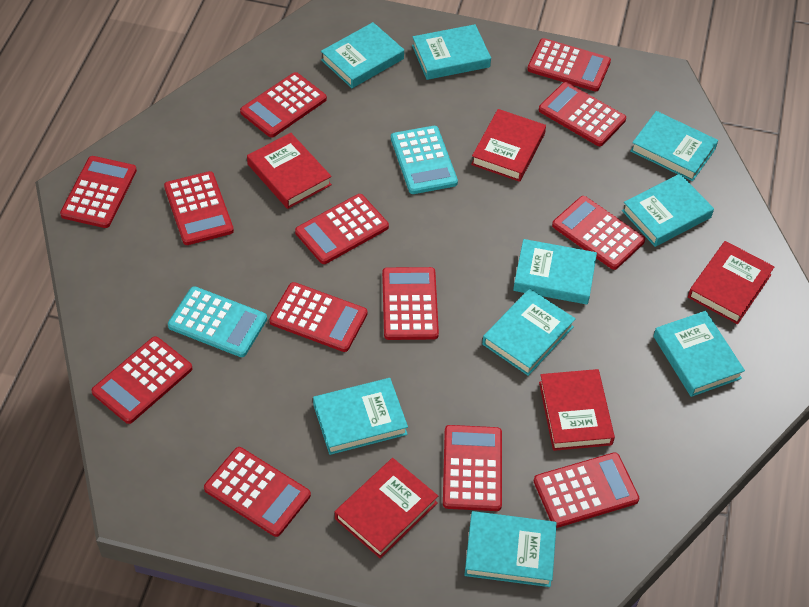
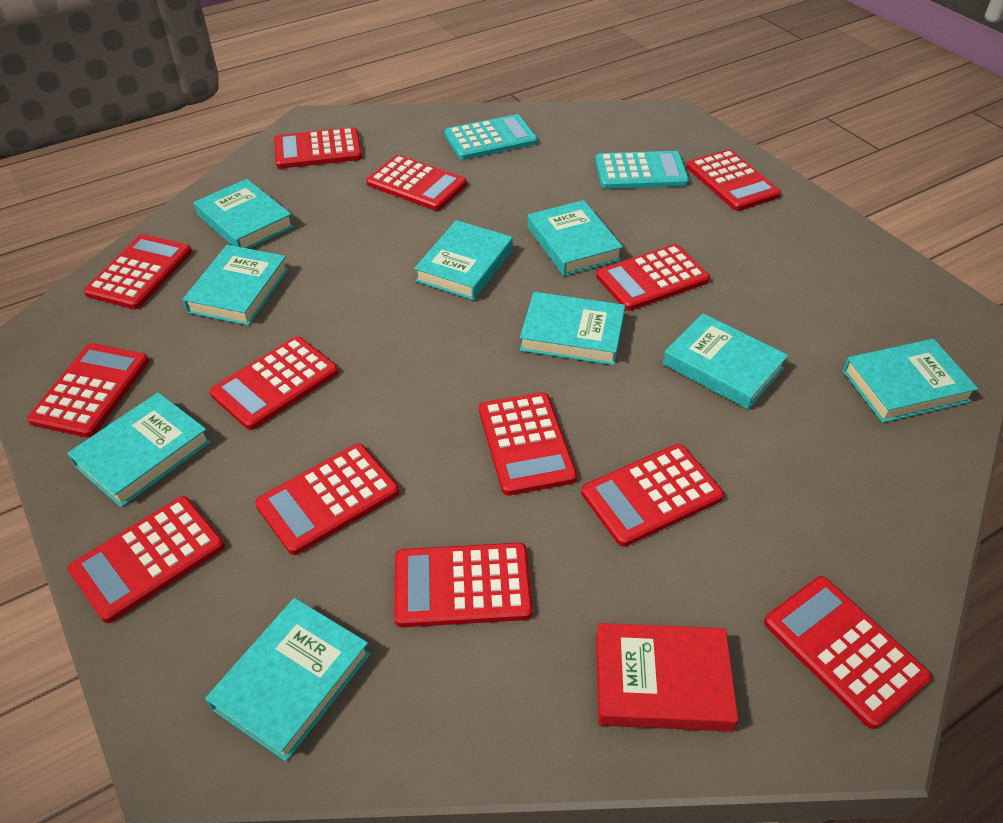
red book: [247,133,332,209] [335,458,438,559] [471,109,546,182] [539,369,615,451] [688,241,774,324] = 5 -> [596,623,738,732] = 1

